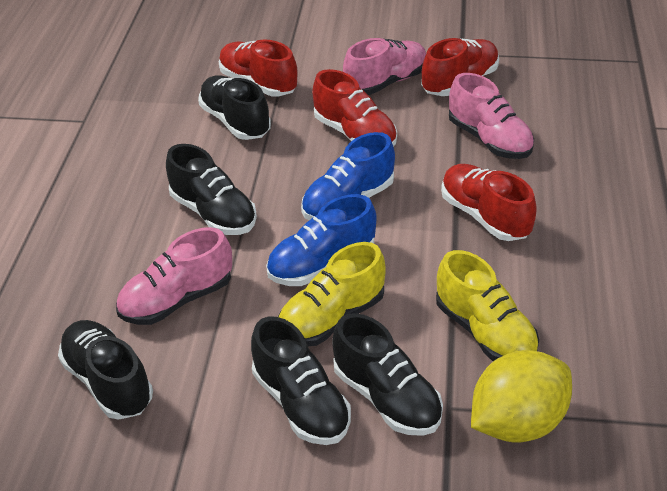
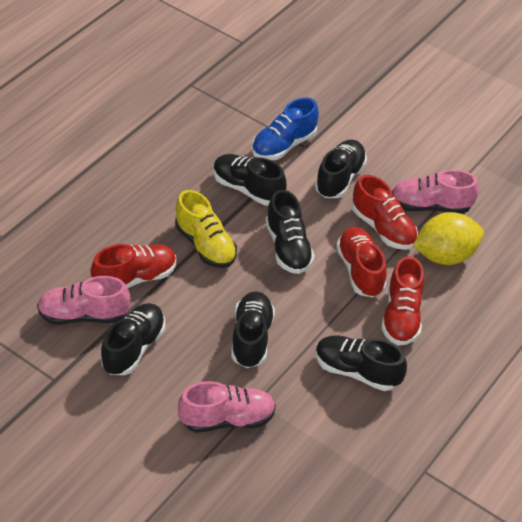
black shoe: [58,320,153,420] [166,144,257,235] [198,76,271,140] [251,317,351,445] [332,313,443,436] = 5 -> [101,303,165,375] [214,154,287,206] [231,291,275,368] [266,190,314,274] [315,139,367,198] [315,335,407,391] = 6
blue shoe: [266,194,376,286] [301,132,395,220] = 2 -> [252,97,319,160] = 1
yellow shoe: [278,242,386,346] [436,250,539,361] = 2 -> [175,190,237,268] = 1

